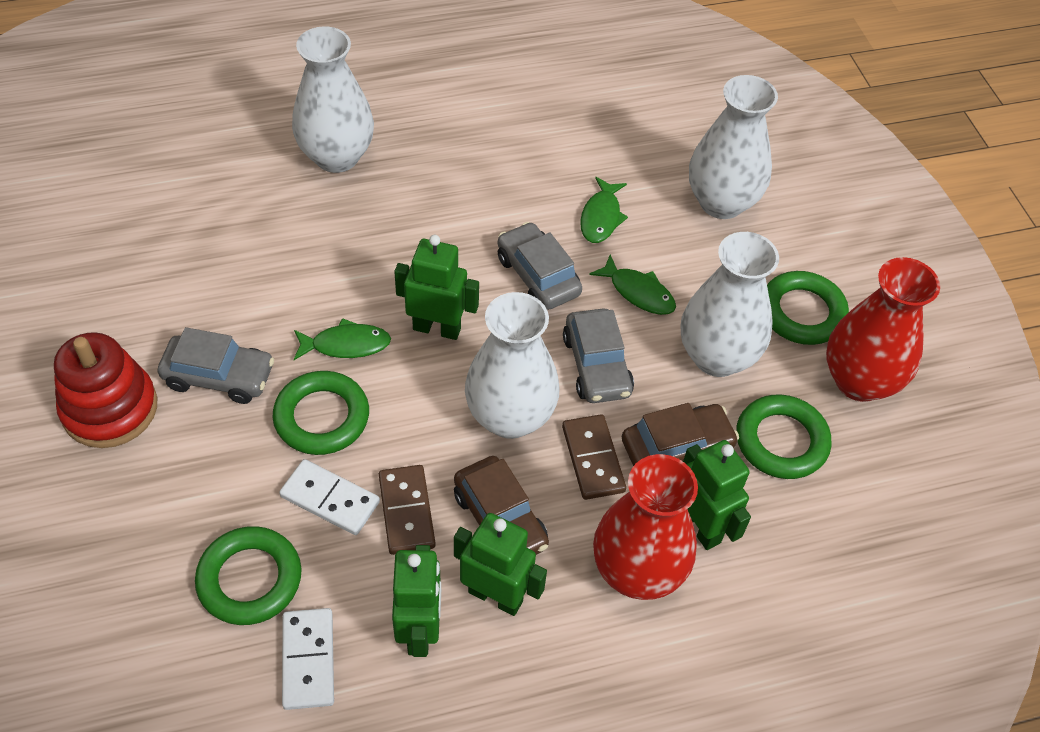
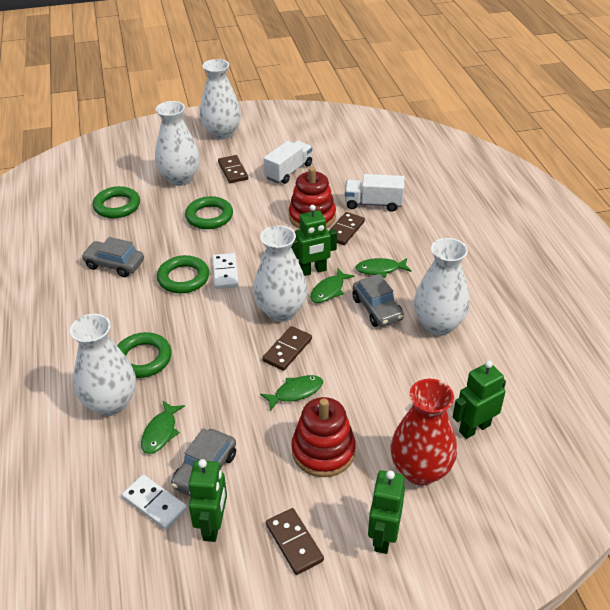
brown car: [454,456,549,555] [622,403,739,466] = 2 -> none = 0
brown domino: [379,465,436,555] [562,414,626,500] = 2 -> [218,155,248,183] [262,326,312,371] [266,508,324,575] [328,212,365,245] = 4
green fish: [294,318,391,360] [580,177,628,243] [589,254,676,315] = 3 -> [141,400,185,454] [260,375,323,411] [310,269,354,303] [355,258,411,278] = 4
red stacking toy: [54,332,157,448] = 1 -> [289,167,336,229] [291,397,356,477] = 2
red vase: [593,454,698,600] [826,257,940,402] = 2 -> [391,379,457,485] = 1
white truck: none = 0 -> [263,141,312,184] [345,174,404,212] = 2
white vase: [292,26,374,173] [465,292,559,439] [681,232,779,377] [689,75,778,219] = 4 -> [70,314,136,416] [155,101,200,186] [200,59,241,139] [253,225,307,322] [414,238,470,335] = 5

